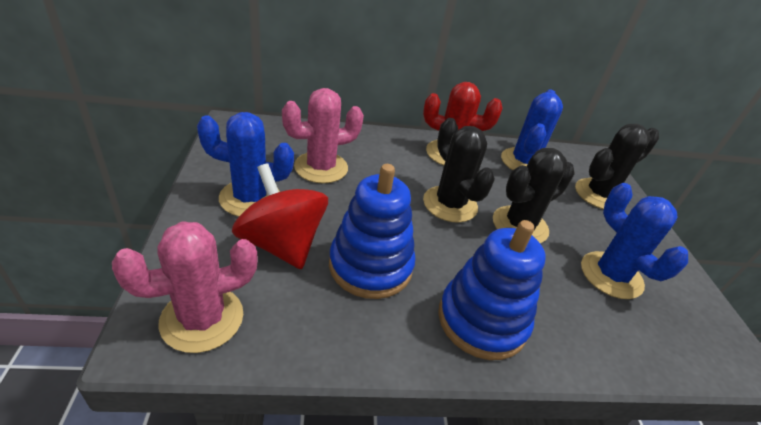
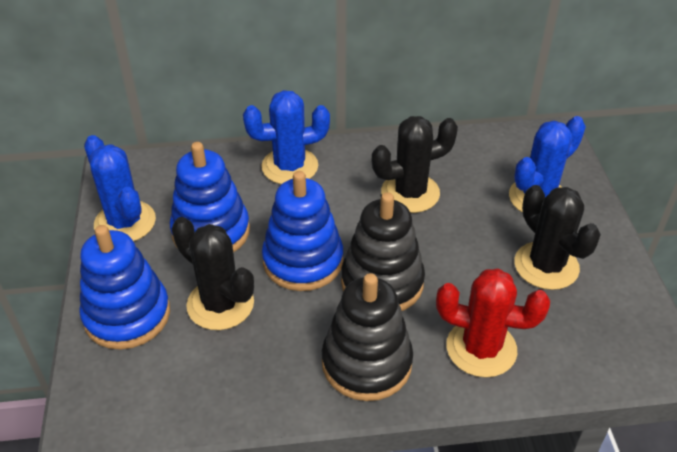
black stacking toy: none = 0 -> [322,273,413,401] [341,192,425,311] = 2
blue stacking toy: [329,164,415,299] [438,220,546,360] = 2 -> [79,225,170,350] [170,142,250,253] [262,171,343,291] = 3
pink cactus: [112,221,258,353] [282,88,364,183] = 2 -> none = 0
red spinning top: [232,164,328,269] = 1 -> none = 0

